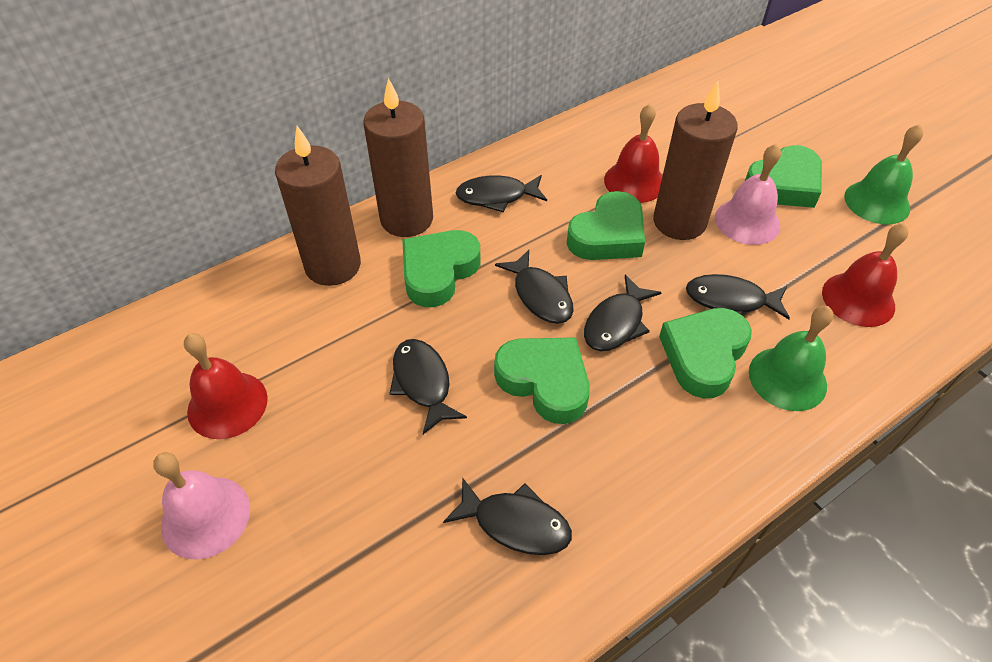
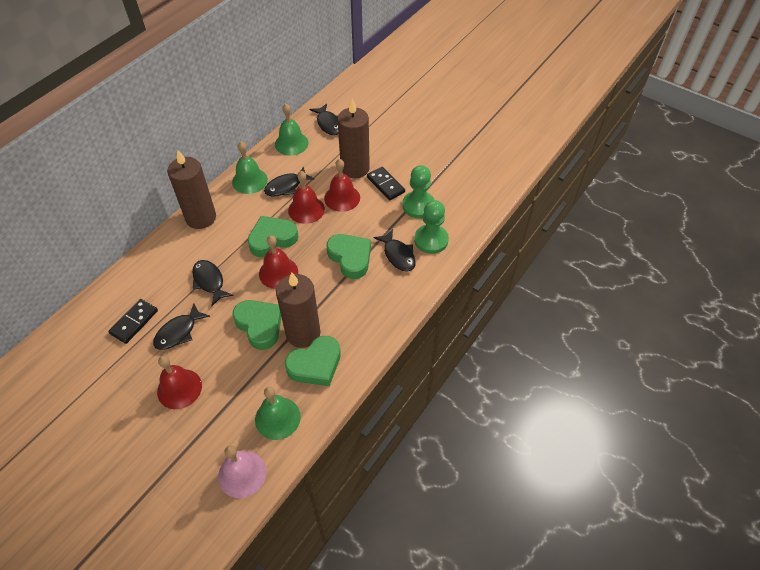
black domino: none = 0 -> [108,299,158,344] [367,167,405,200] = 2
black fish: [389,339,467,434] [443,478,572,555] [456,175,547,213] [495,250,574,324] [584,275,662,351] [686,274,790,319] = 6 -> [153,303,210,350] [192,260,234,306] [264,167,314,197] [310,104,338,135] [374,229,416,272] = 5
green bell: [749,306,833,411] [844,124,923,224] = 2 -> [232,141,268,194] [255,387,301,440] [275,104,309,156] = 3
green heart: [402,230,480,307] [494,338,590,424] [567,191,645,260] [659,308,752,399] [745,145,822,208] = 5 -> [232,300,281,350] [247,216,298,257] [285,336,341,386] [327,234,371,279] = 4
green pawn: none = 0 -> [402,165,434,218] [414,200,449,254] = 2
pink bell: [153,452,250,560] [715,144,781,245] = 2 -> [218,445,266,498] = 1
red bell: [184,333,268,439] [604,104,663,203] [822,223,908,327] = 3 -> [157,356,202,409] [259,236,298,289] [288,171,325,224] [324,159,360,212] = 4

